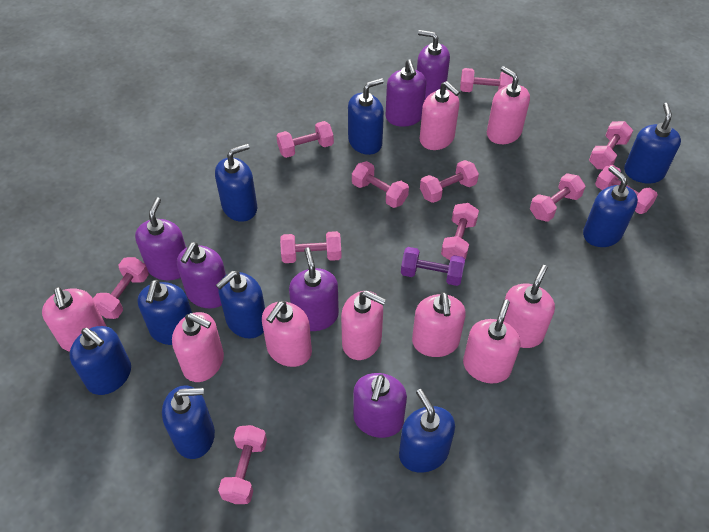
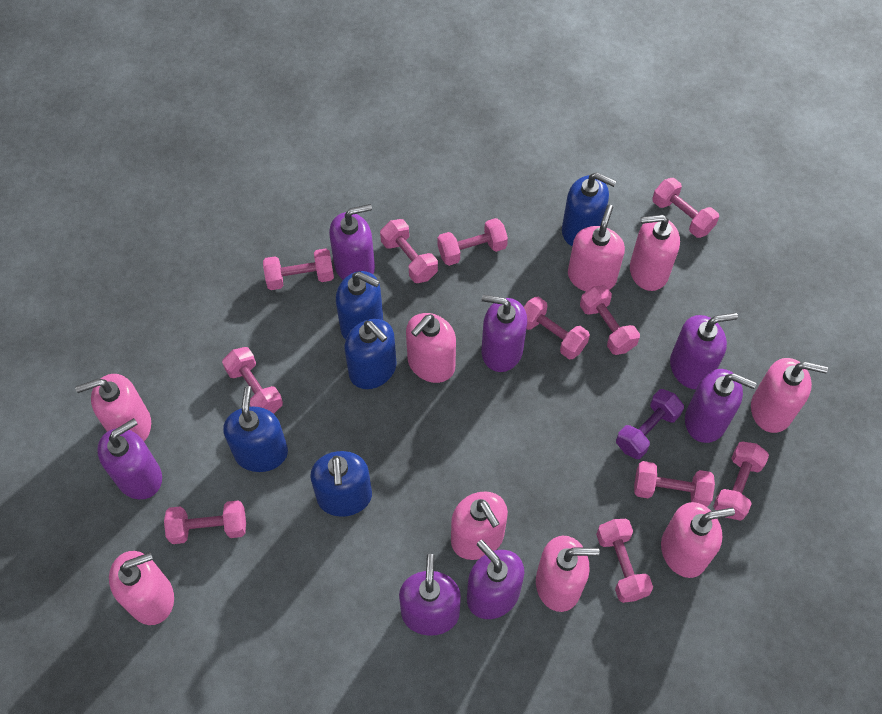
blue soap dispenser: [69,326,131,395] [137,280,192,345] [162,385,215,459] [215,144,257,222] [216,271,265,339] [348,78,384,155] [399,389,455,473] [583,166,638,247] [624,103,681,183] = 9 -> [223,386,288,472] [310,451,372,517] [336,271,383,339] [344,319,397,389] [562,172,616,246] = 5
purple soap dispenser: [135,197,186,280] [177,242,226,308] [289,247,339,331] [353,373,407,438] [386,59,426,127] [417,30,450,99] = 6 -> [97,418,162,499] [329,204,375,280] [399,554,461,636] [467,540,524,619] [482,295,527,372] [670,313,738,389] [685,369,757,443] = 7

